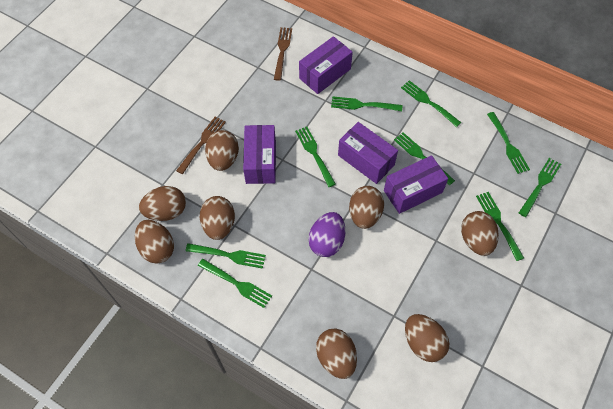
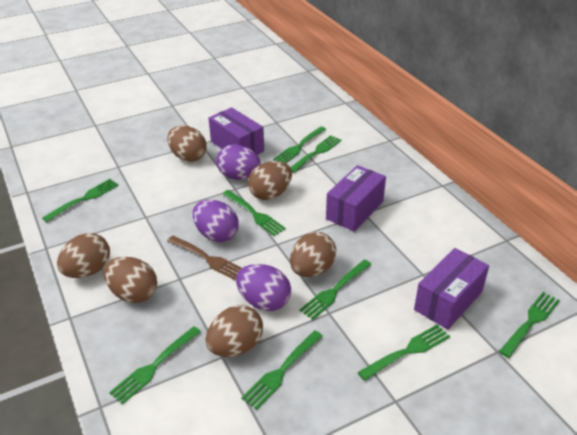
brown egg: [135,220,174,264] [139,186,186,221] [200,196,235,240] [205,130,239,171] [316,328,357,379] [349,186,384,229] [405,314,449,362] [461,211,499,256] = 8 -> [57,233,110,278] [104,257,157,303] [167,126,207,162] [206,305,263,357] [248,161,292,200] [290,232,336,277] = 6
brown fork: [176,117,226,174] [274,27,292,81] = 2 -> [167,236,242,280] = 1
purple box: [243,125,276,184] [299,36,353,94] [338,122,398,184] [384,155,448,214] = 4 -> [209,107,264,155] [326,165,386,232] [414,248,489,330] = 3
purple egg: [308,212,345,257] = 1 -> [193,200,239,242] [216,144,261,180] [236,264,291,311] = 3

